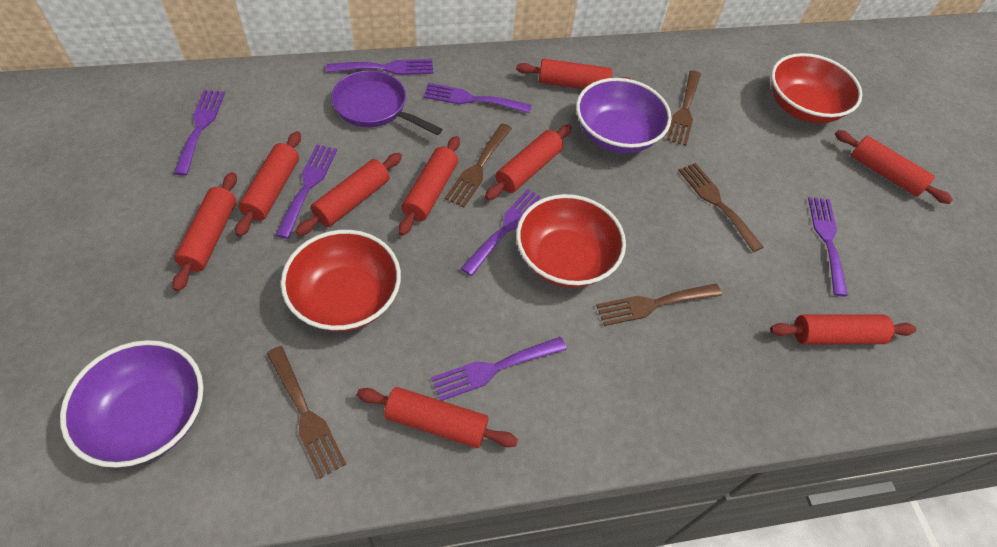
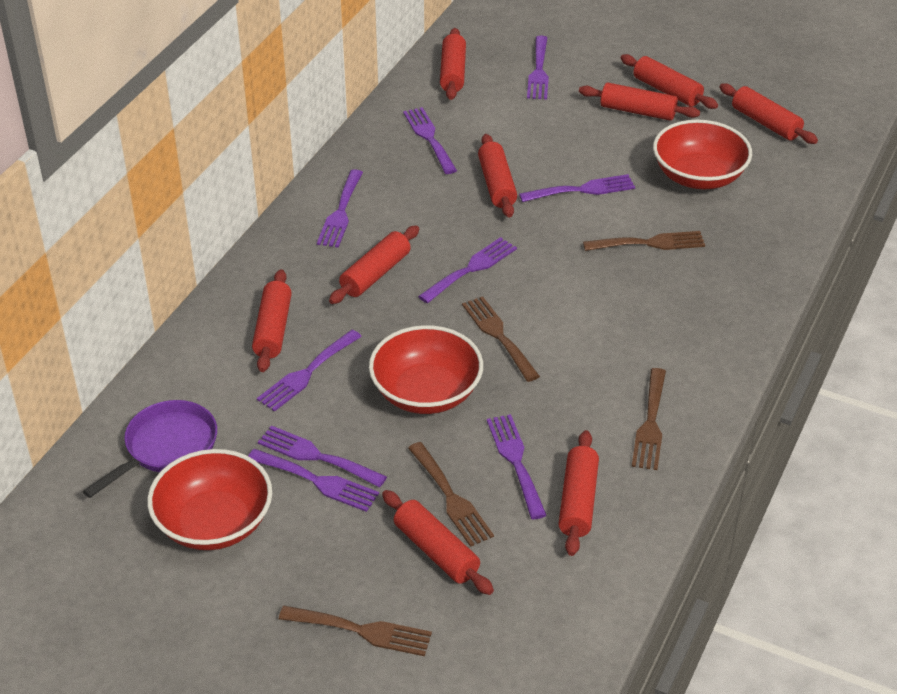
purple bowl: [60,340,204,468] [576,78,672,153] = 2 -> none = 0
purple fork: [173,90,225,176] [276,144,337,239] [326,59,433,75] [423,83,531,113] [431,337,567,401] [461,189,543,276] [808,197,848,296] = 7 -> [248,449,379,512] [257,330,362,412] [258,425,387,487] [317,169,363,248] [403,107,457,174] [418,237,517,303] [487,414,547,519] [519,174,635,202] [527,36,549,99] = 9

